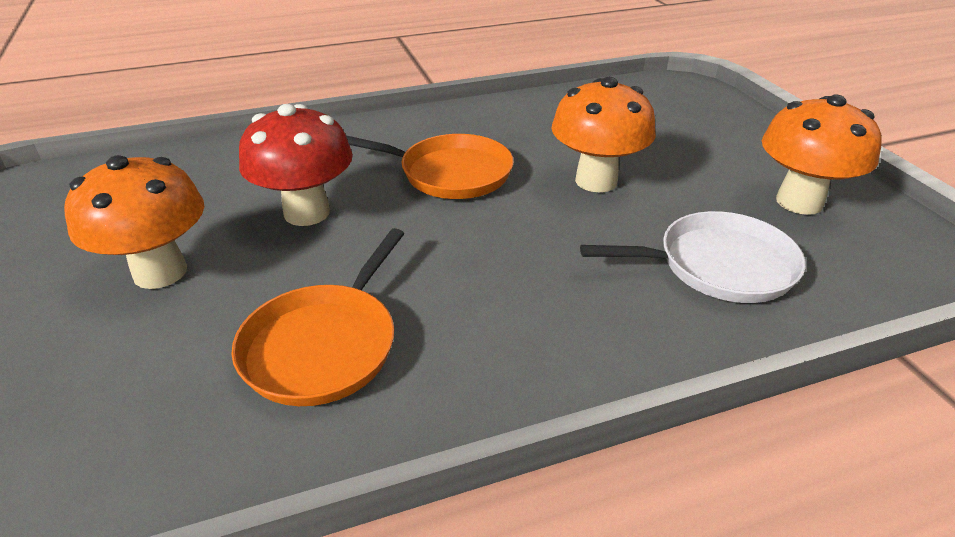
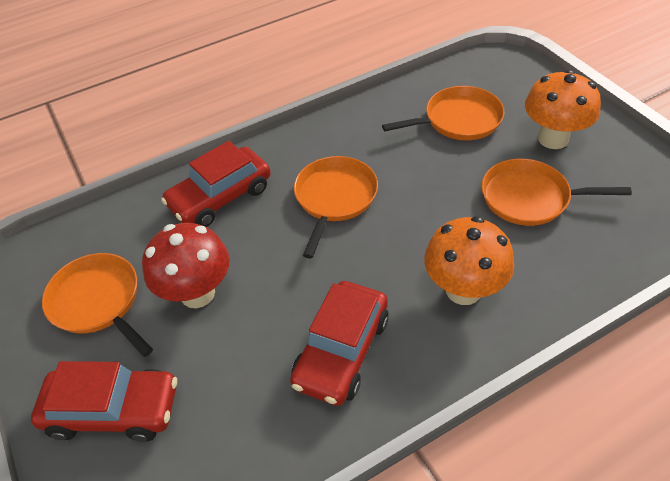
orange mushroom: [64,155,204,289] [551,77,656,192] [762,95,882,215] = 3 -> [424,216,514,305] [525,69,601,149] = 2
orange pan: [231,228,404,406] [346,134,514,199] = 2 -> [42,253,153,357] [294,156,378,259] [382,86,504,140] [482,159,632,226] = 4
red car: none = 0 -> [31,361,177,442] [161,141,271,227] [290,281,389,406] = 3
white pan: [580,211,806,303] = 1 -> none = 0

